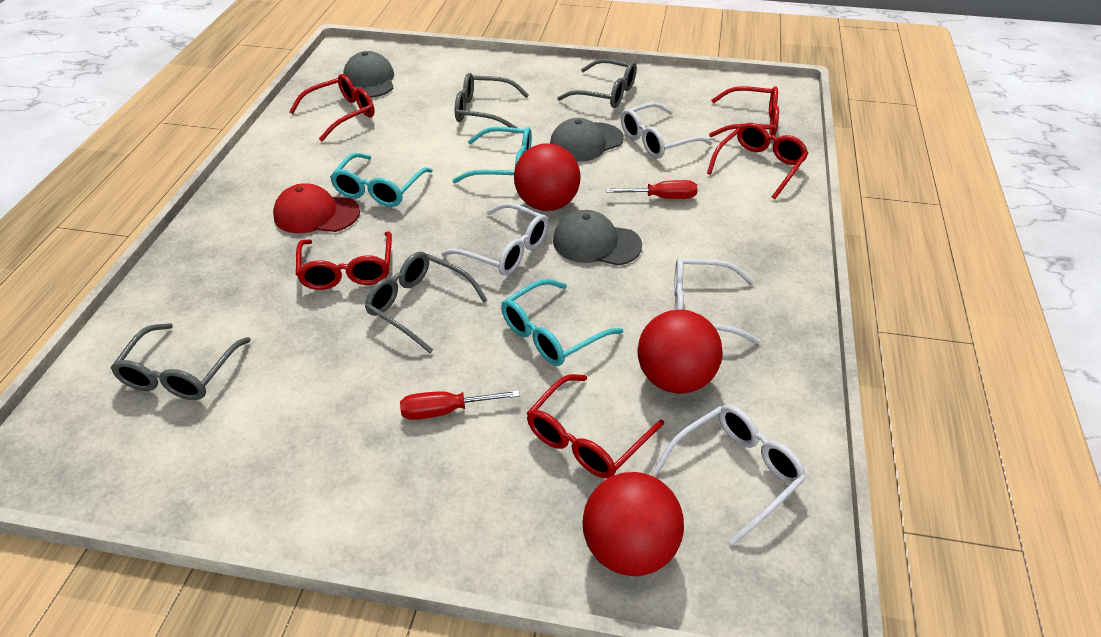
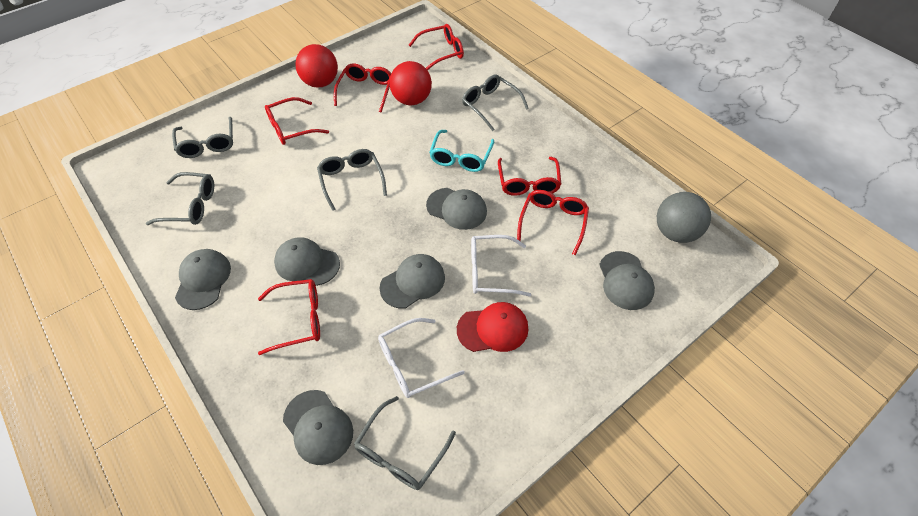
grey ball: none = 0 -> [657,192,711,243] = 1
grey cap: [343,51,394,98] [550,118,624,162] [553,210,642,266] = 3 -> [175,249,231,310] [274,237,340,286] [283,390,353,465] [380,254,445,309] [426,188,487,230] [599,251,655,310] = 6
grey glasses: [111,323,251,400] [365,252,487,353] [455,73,529,128] [557,59,637,108] = 4 -> [146,172,214,225] [172,117,233,158] [317,149,387,211] [354,396,456,490] [462,74,529,131] = 5
red ball: [514,143,580,211] [582,472,684,576] [638,310,723,394] = 3 -> [295,44,338,88] [389,61,432,105] = 2
red glasses: [289,74,375,142] [296,231,392,290] [527,374,664,478] [707,123,809,199] [709,86,779,137] = 5 -> [258,279,320,355] [265,97,329,145] [334,63,391,112] [409,24,464,70] [498,157,561,196] [517,190,589,255] = 6
red screwdriver: [400,390,520,420] [606,180,698,199] = 2 -> none = 0
turquoise glasses: [330,153,433,207] [452,127,532,183] [501,279,623,366] = 3 -> [429,130,494,172] = 1
white glasses: [441,203,548,275] [621,102,713,158] [654,405,807,545] [674,258,760,344] = 4 -> [378,318,465,398] [471,235,531,297] = 2

